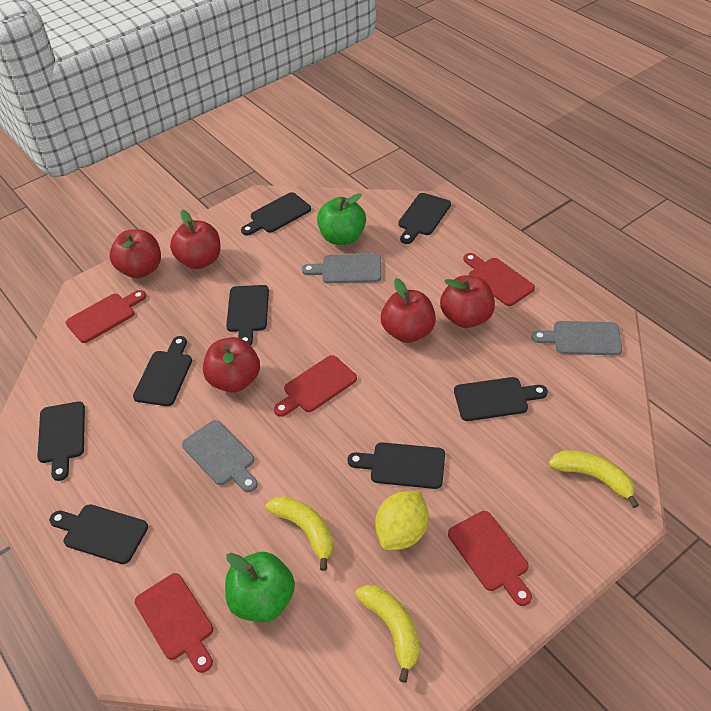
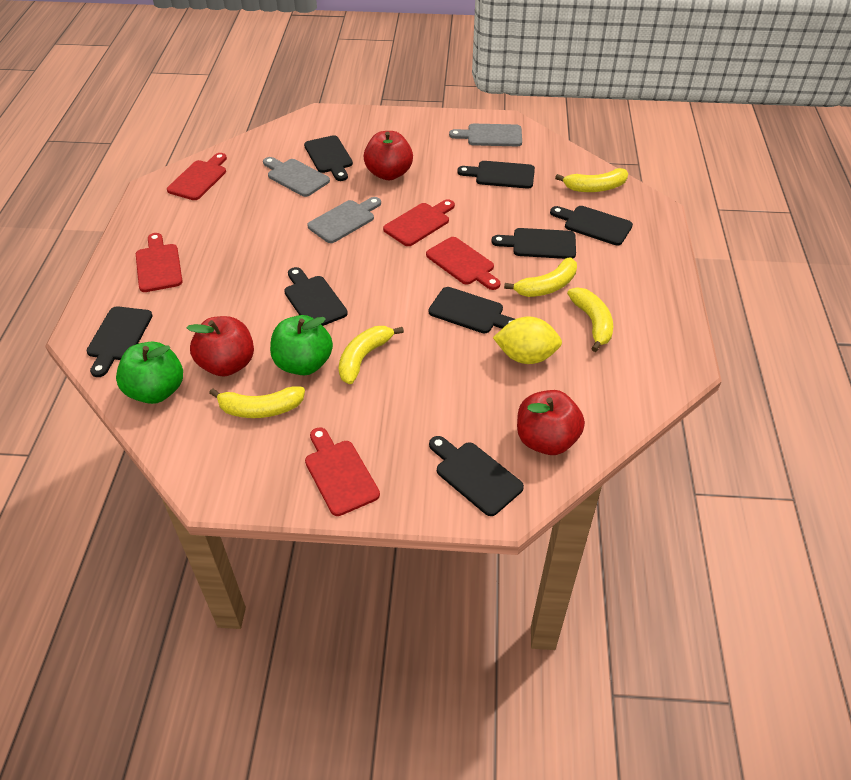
red apple: [110,229,161,278] [170,210,221,269] [203,337,260,393] [381,278,436,343] [440,275,495,328] = 5 -> [187,316,254,376] [364,131,413,180] [517,390,585,455] = 3
yellow banana: [266,496,333,571] [355,585,419,683] [549,451,639,508] = 3 -> [209,386,305,418] [338,326,404,384] [504,257,577,297] [555,168,628,192] [567,287,613,352] = 5

